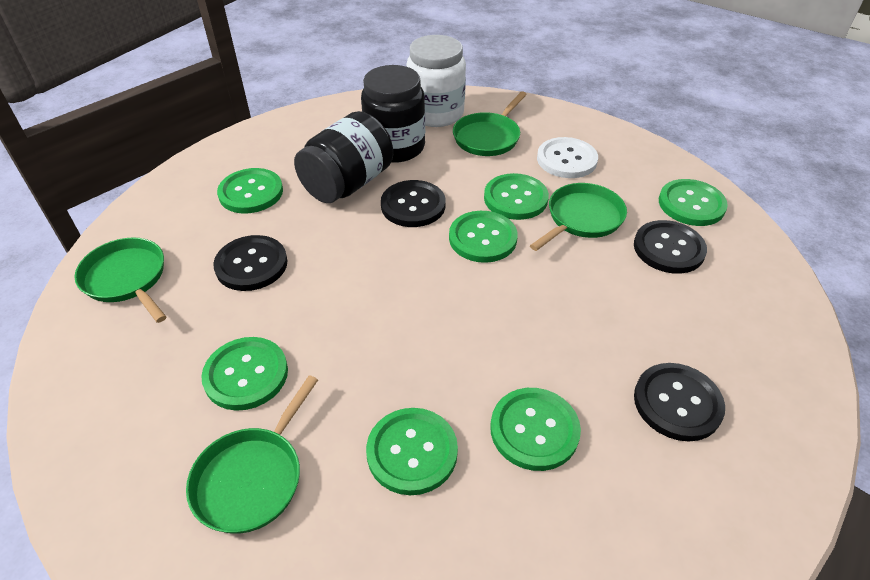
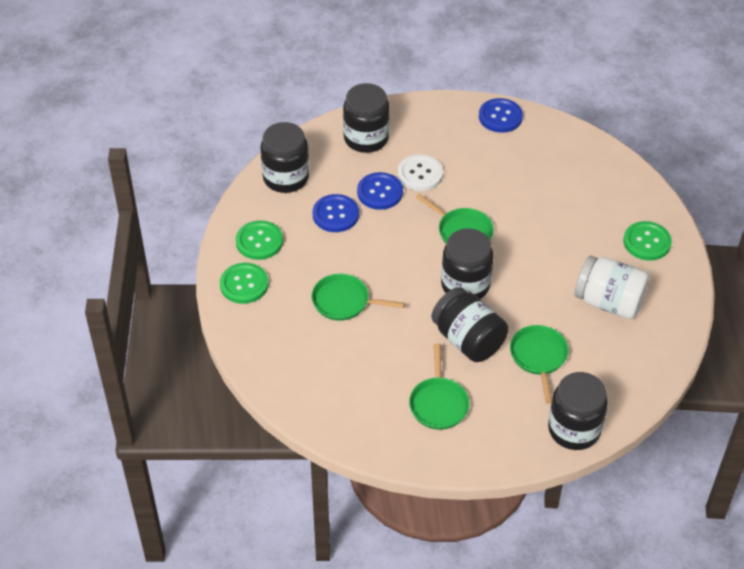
black button: [213,235,287,291] [381,180,445,227] [634,220,707,274] [634,363,725,441] = 4 -> none = 0
black jar: [294,111,393,203] [361,65,425,163] = 2 -> [260,122,309,193] [343,83,390,153] [431,287,508,362] [441,228,494,299] [548,372,608,450] = 5
blue button: none = 0 -> [313,194,359,232] [357,172,403,210] [479,98,523,133] = 3
green button: [201,337,288,411] [217,168,283,214] [366,408,458,495] [449,211,518,263] [484,173,549,220] [490,388,581,471] [659,179,728,226] = 7 -> [220,263,269,304] [236,221,283,260] [623,221,672,261] = 3

